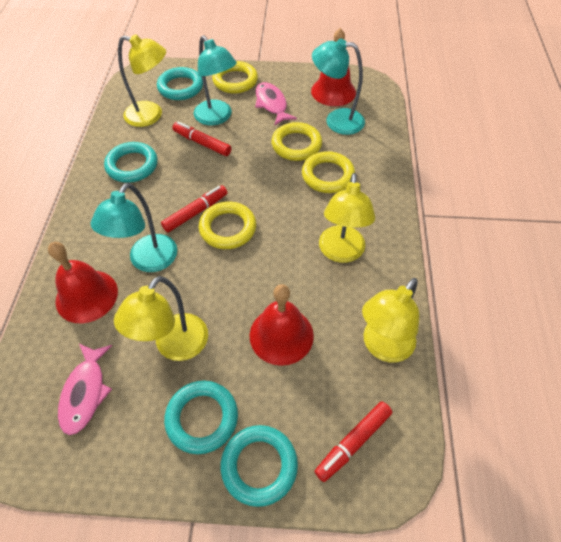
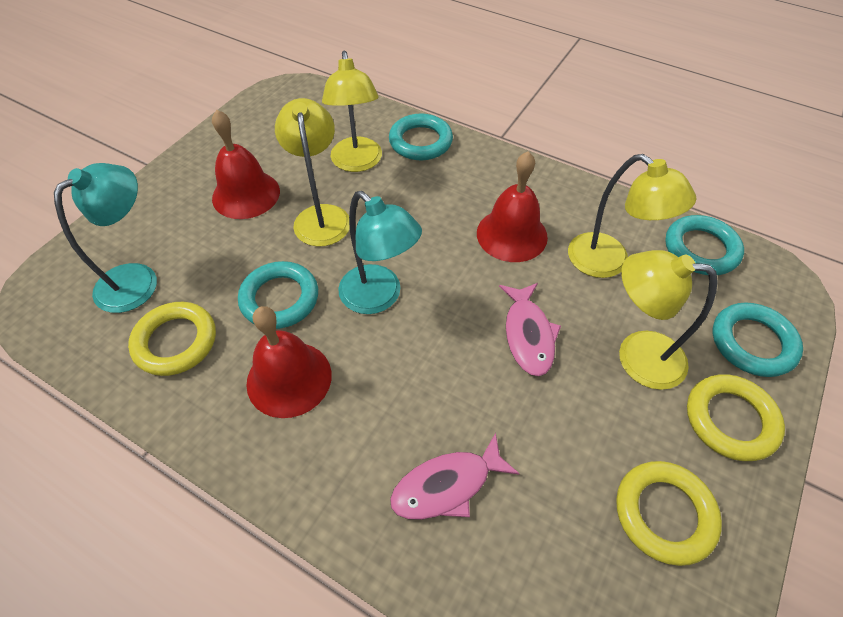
red marker: [161,185,228,232] [172,121,231,156] [314,401,392,482] = 3 -> none = 0
turquoise lamp: [90,183,177,272] [193,35,237,125] [312,38,365,135] = 3 -> [54,163,157,313] [338,191,422,314] = 2
yellow ring: [199,202,256,249] [212,61,258,94] [271,122,322,161] [302,151,355,193] = 4 -> [128,302,216,376] [616,461,722,566] [687,374,785,461] = 3

